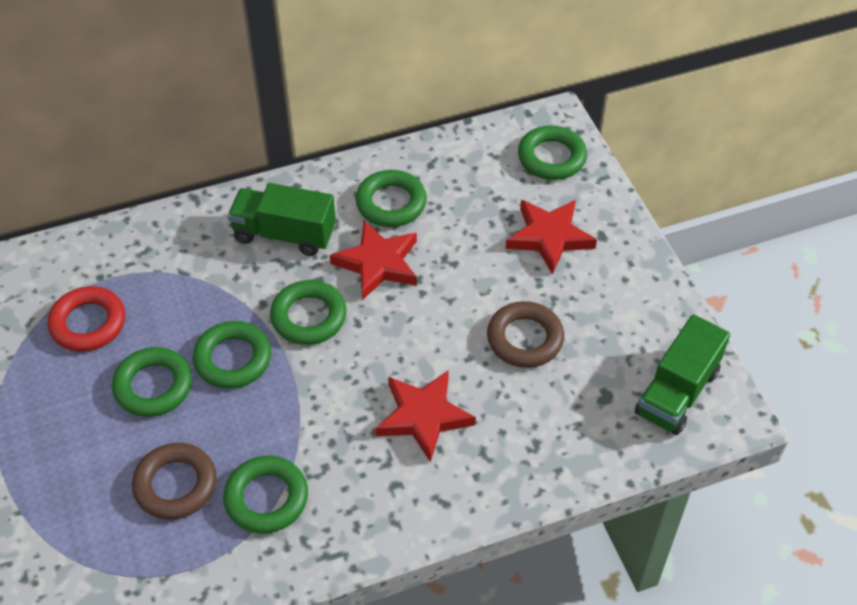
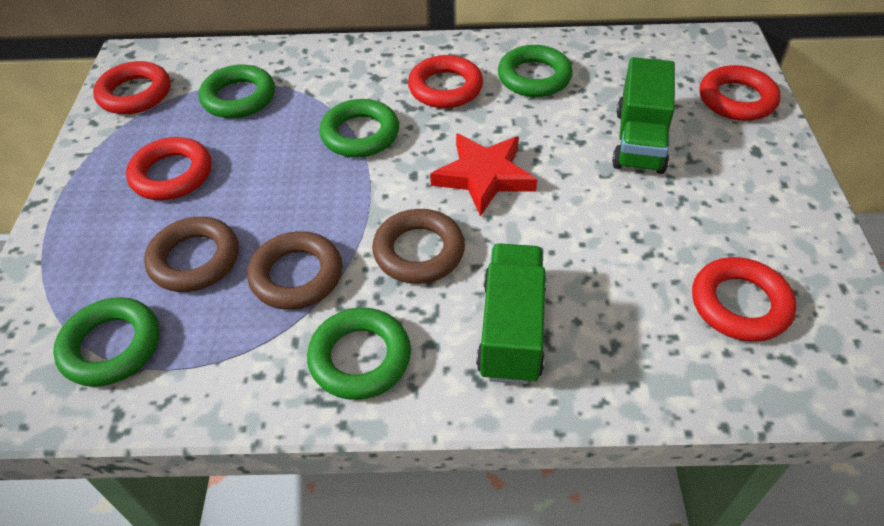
brown ring: [132,443,217,519] [487,301,564,368] = 2 -> [144,217,239,292] [247,231,342,310] [372,209,465,284] = 3
green ring: [112,347,192,417] [193,321,271,389] [223,456,308,534] [270,280,346,345] [356,170,427,227] [518,125,587,180] = 6 -> [53,297,160,387] [199,64,275,118] [307,308,411,400] [319,99,399,158] [498,45,573,97] = 5
red ring: [48,286,125,351] = 1 -> [93,61,171,114] [126,137,212,200] [408,55,483,108] [692,257,796,342] [699,65,781,121] = 5
red star: [330,221,417,300] [375,370,476,462] [506,200,597,274] = 3 -> [430,133,537,216] = 1

